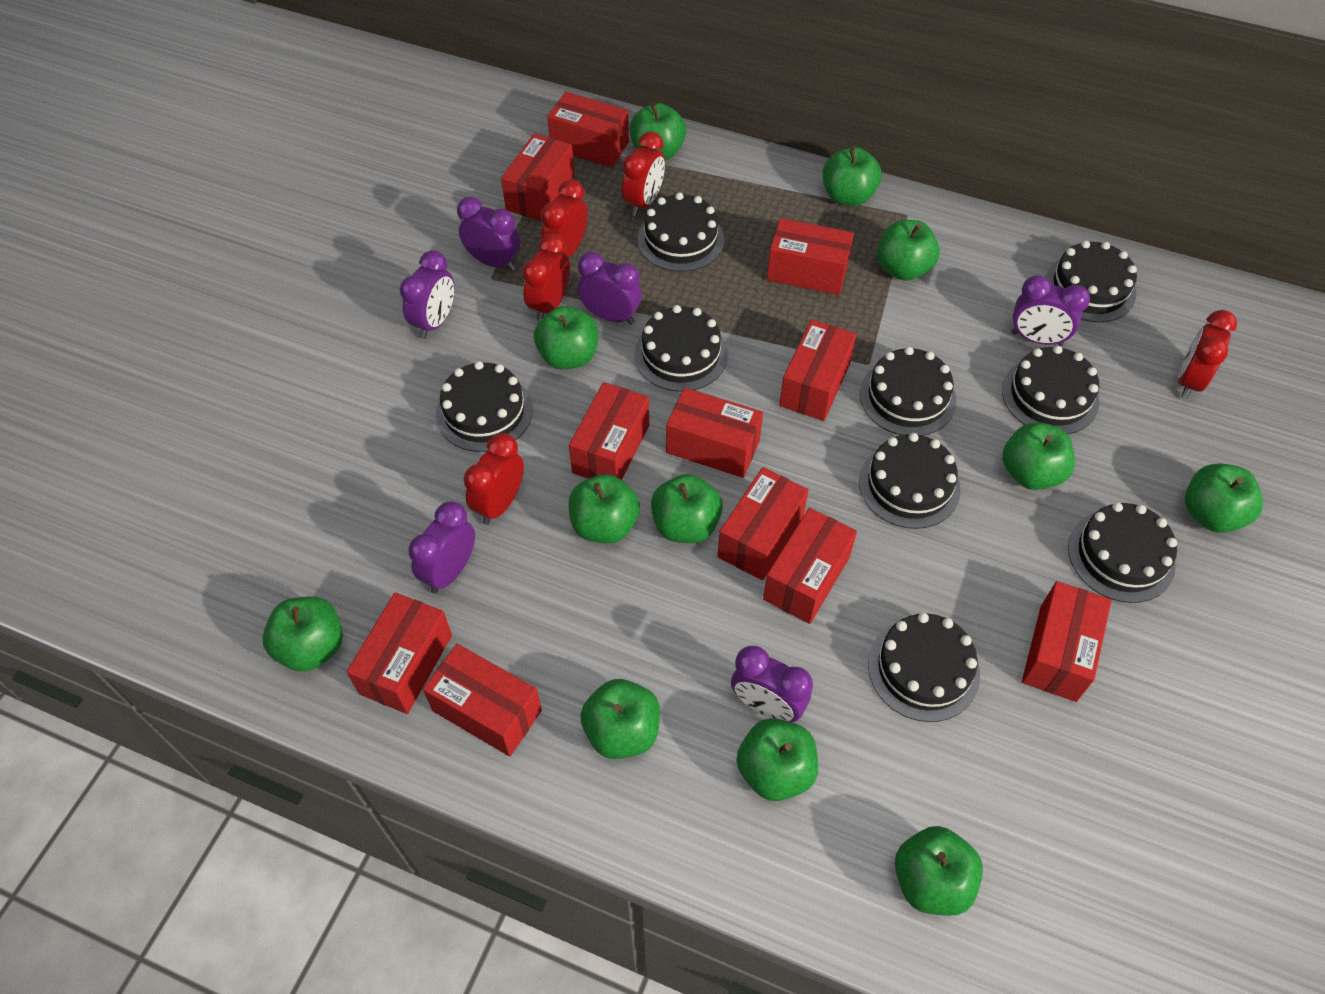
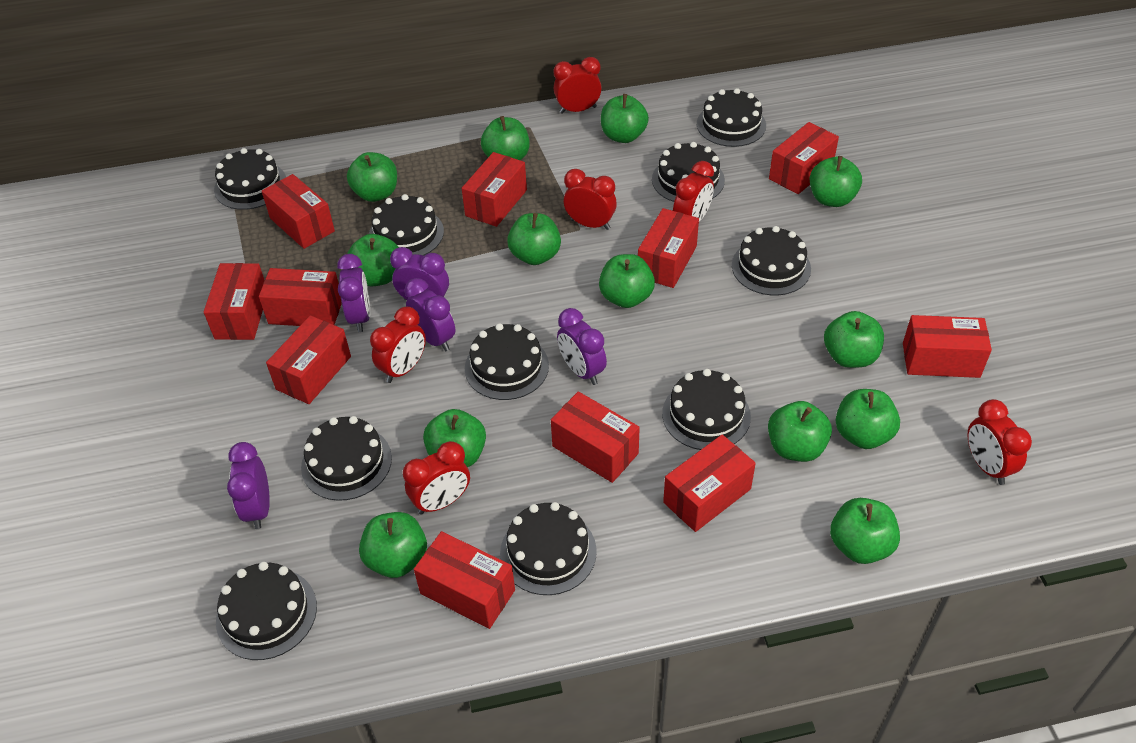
black cake: [436,361,533,452] [635,305,728,392] [638,193,724,272] [859,433,961,529] [860,347,956,436] [868,613,980,722] [1002,346,1099,434] [1045,241,1137,322] [1068,502,1177,603] = 9 -> [214,148,286,210] [216,562,317,660] [301,416,392,501] [369,194,444,256] [465,323,549,400] [500,502,597,595] [652,142,725,202] [662,369,751,450] [697,88,766,147] [732,226,811,295] = 10
green apple: [263,596,343,672] [534,306,599,369] [568,474,640,543] [581,679,660,759] [630,103,686,160] [651,474,723,543] [737,718,818,801] [823,147,882,206] [877,220,940,281] [895,826,983,916] [1002,422,1075,490] [1185,463,1263,533] = 12 -> [347,152,397,202] [347,234,399,286] [359,512,427,578] [423,409,486,467] [481,116,530,160] [507,213,561,265] [599,254,655,308] [601,94,649,143] [768,401,832,462] [810,156,862,207] [824,311,884,368] [830,498,900,564] [836,389,900,449] = 13
purple clock: [400,250,454,339] [408,501,475,594] [457,197,520,271] [578,252,642,325] [731,646,813,722] [1012,275,1090,346] = 6 -> [227,442,270,529] [337,254,370,332] [390,247,449,300] [404,278,455,351] [557,308,607,385] = 5
red clock: [464,433,524,525] [522,233,570,321] [541,179,588,257] [622,131,665,216] [1178,310,1237,399] = 5 -> [370,306,426,383] [403,441,470,515] [554,57,602,114] [564,169,617,230] [673,161,714,222] [968,399,1032,485] = 6

